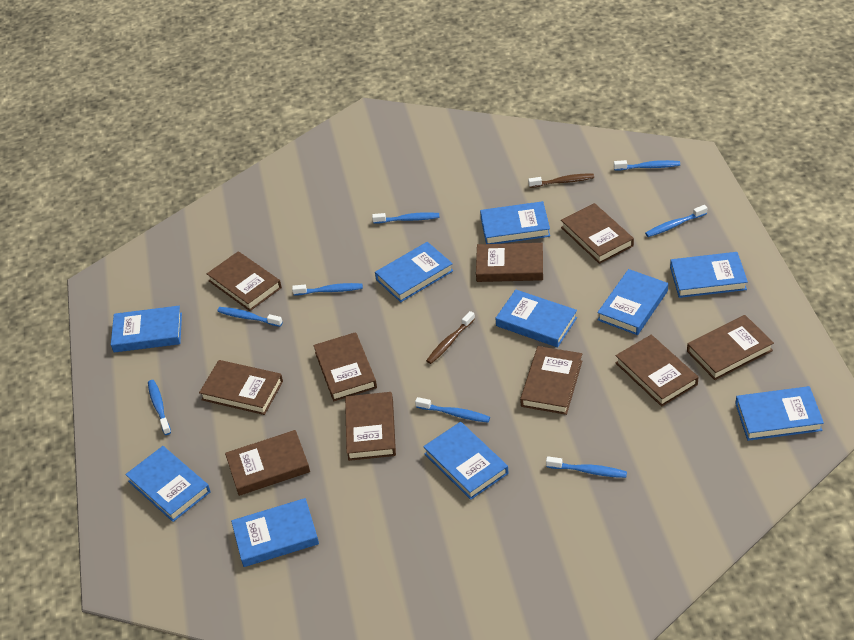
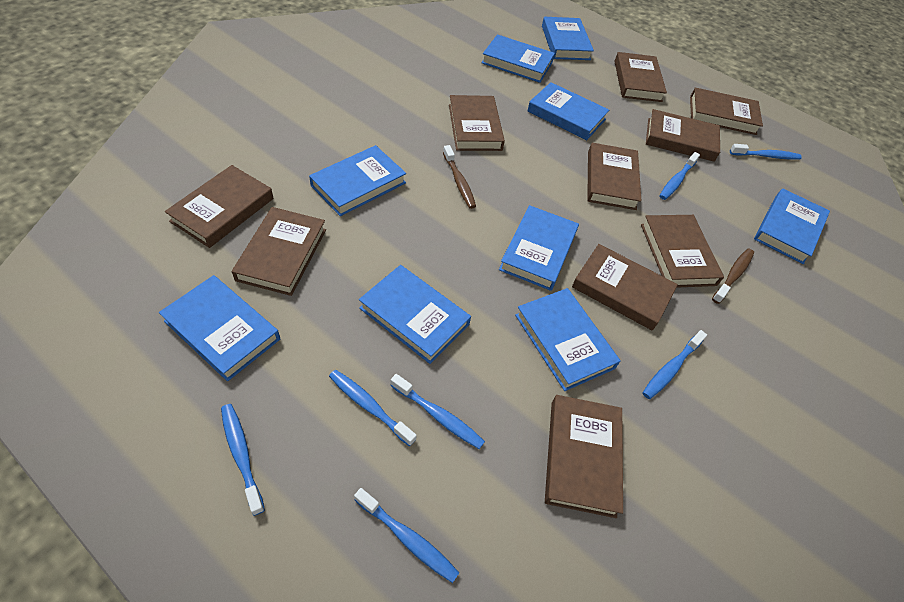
blue book: [111,306,182,352] [125,446,211,522] [231,498,319,567] [375,242,453,302] [423,422,508,500] [480,201,550,244] [496,290,577,347] [597,269,668,335] [670,252,748,298] [735,386,824,441] = 10 -> [159,275,280,381] [309,145,406,216] [359,265,471,364] [481,34,555,83] [499,205,579,291] [515,288,621,391] [527,82,609,140] [542,17,594,60] [754,188,830,264] = 9
blue toothbrush: [148,380,171,435] [217,307,283,327] [292,283,363,295] [372,212,439,224] [415,397,490,423] [546,456,627,478] [614,160,680,171] [645,205,707,237] = 8 -> [221,404,265,516] [329,370,417,446] [354,488,459,583] [390,374,485,449] [642,330,707,399] [660,152,700,200] [730,144,802,160] = 7

